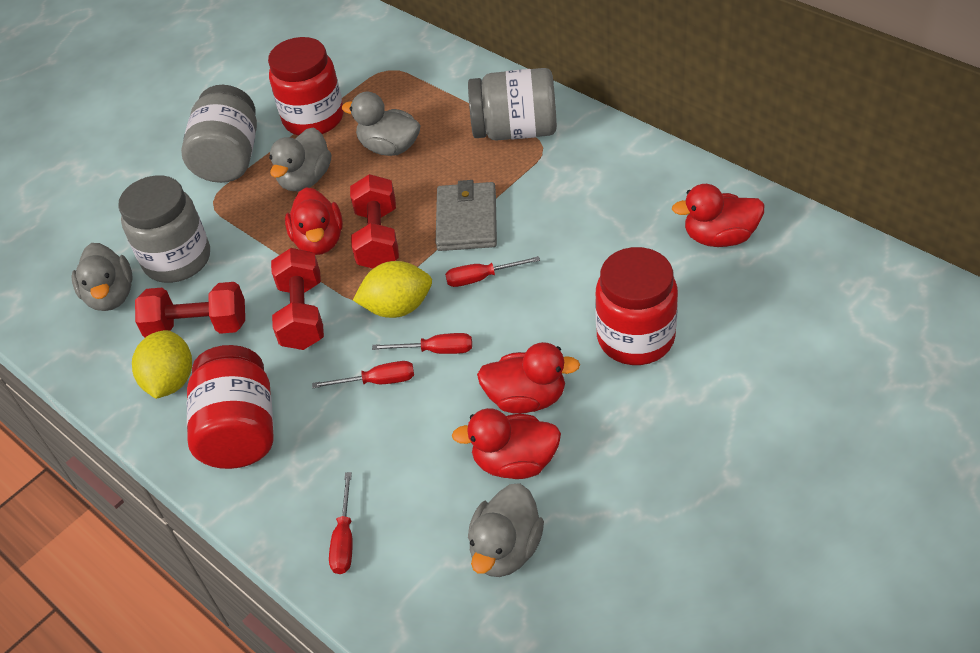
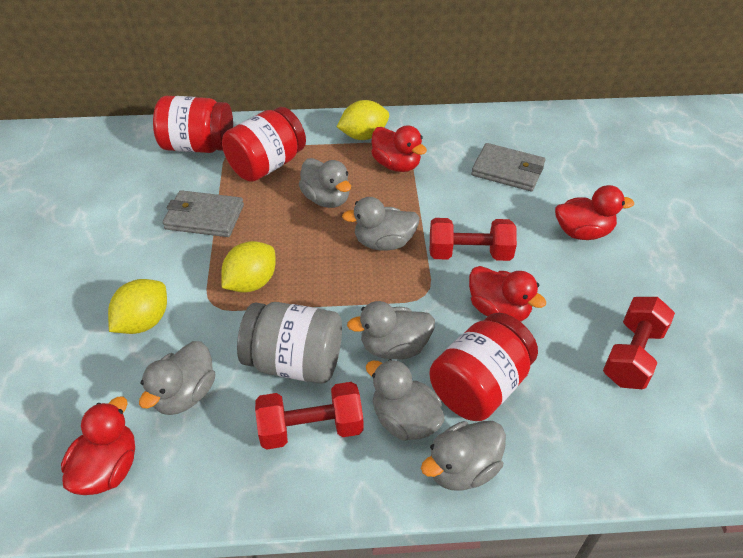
grey duck: [72,243,133,311] [269,127,331,191] [342,92,421,156] [468,483,544,577] = 4 -> [139,341,215,415] [299,158,351,208] [342,197,420,251] [347,301,435,359] [366,359,445,441] [421,421,506,491] = 6
grey jar: [118,175,210,283] [181,85,257,183] [468,68,557,141] = 3 -> [237,302,342,384] = 1
grey wallet: [436,180,497,251] = 1 -> [163,190,244,237] [471,143,545,192] = 2
red screwdriver: [312,361,414,388] [329,472,353,574] [372,333,472,354] [445,256,540,287] = 4 -> none = 0
yellow lemon: [132,330,192,399] [353,261,432,318] = 2 -> [108,279,167,334] [221,241,276,292] [337,100,389,140] = 3

